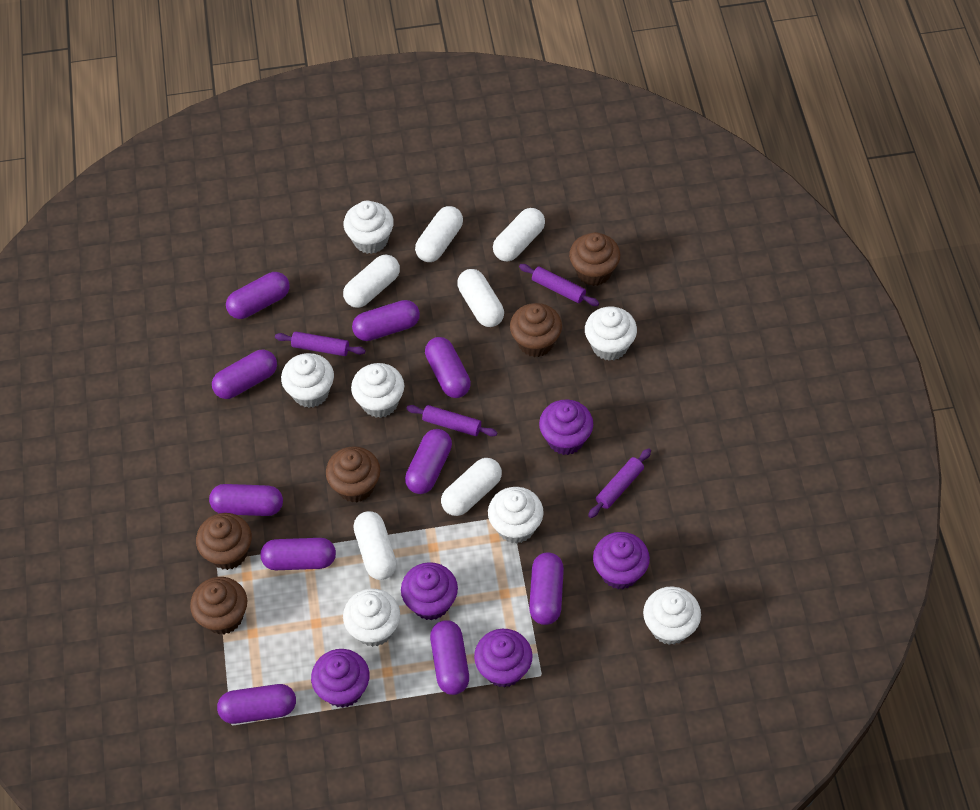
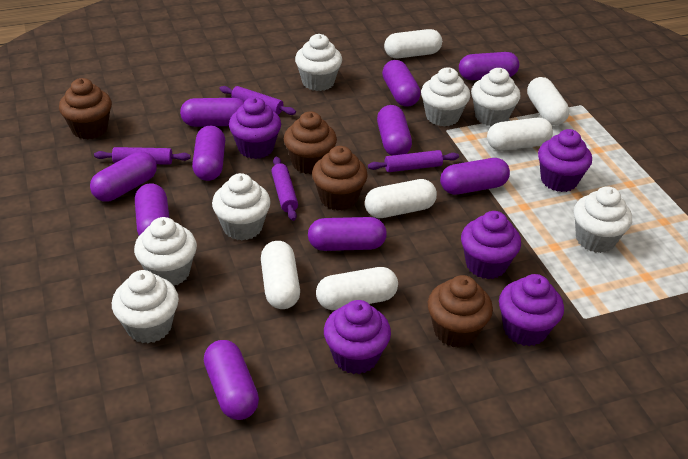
brown cupcake: [190,577,247,634] [196,513,252,570] [326,446,380,502] [510,303,562,357] [569,232,620,286] = 5 -> [59,78,112,140] [284,111,337,174] [312,146,368,211] [428,275,493,348] = 4

